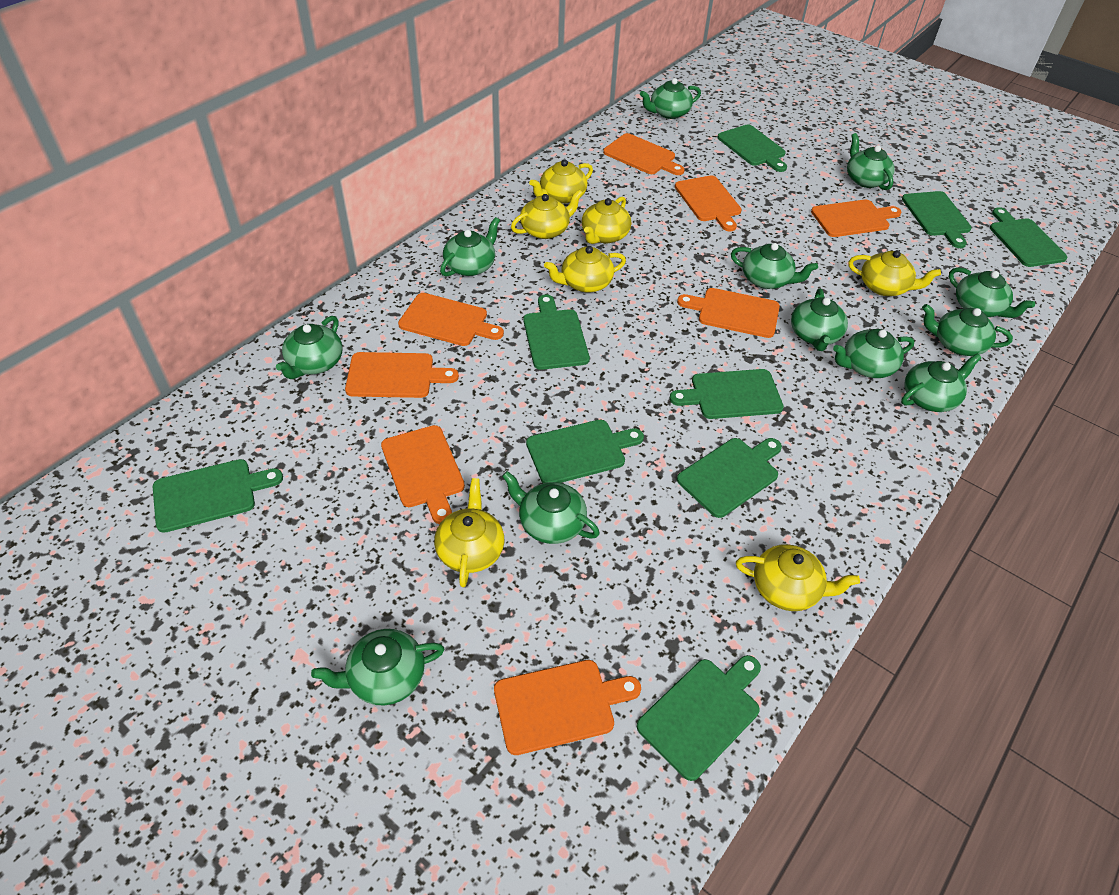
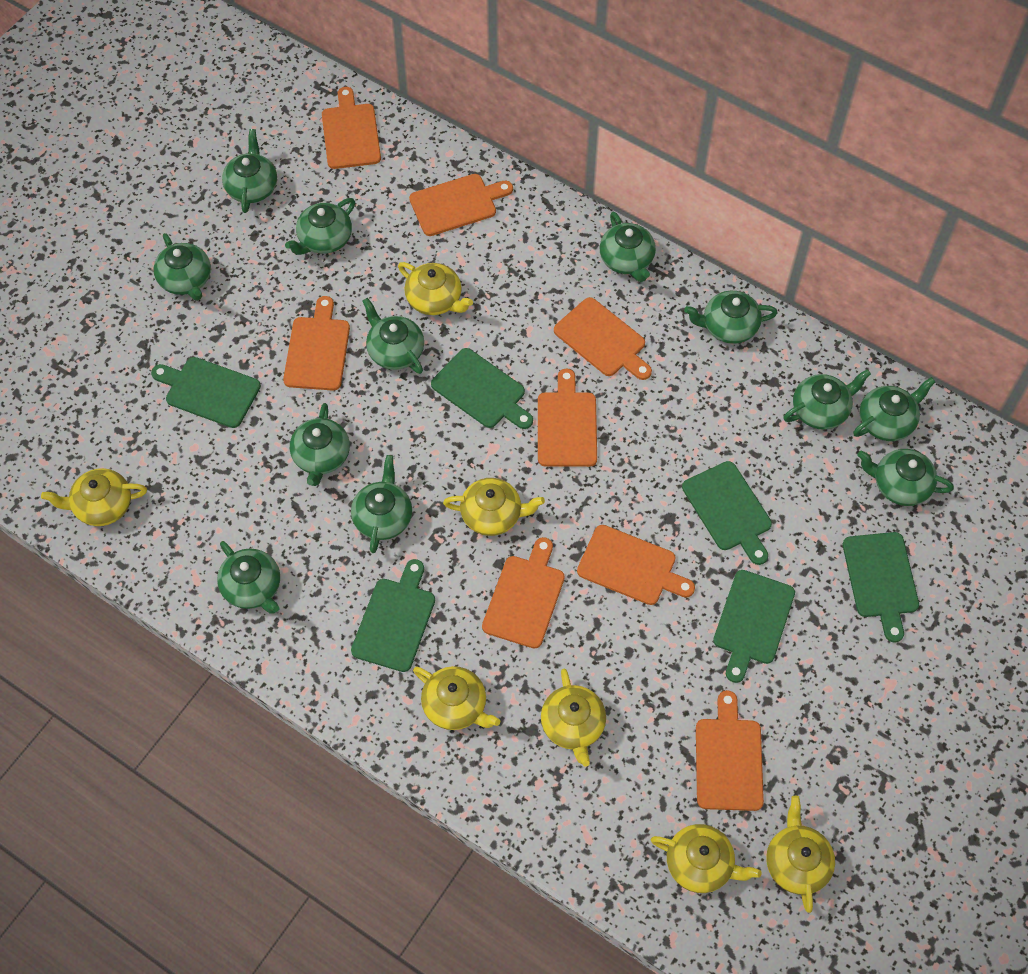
green cutting board: [153,459,283,533] [523,294,590,370] [526,420,644,483] [637,655,761,781] [670,369,784,419] [677,438,782,518] [717,124,787,172] [902,191,972,248] [990,207,1067,267] = 9 -> [151,357,261,428] [351,559,435,672] [431,348,533,429] [682,461,772,565] [713,570,795,683] [843,532,919,643] = 6

